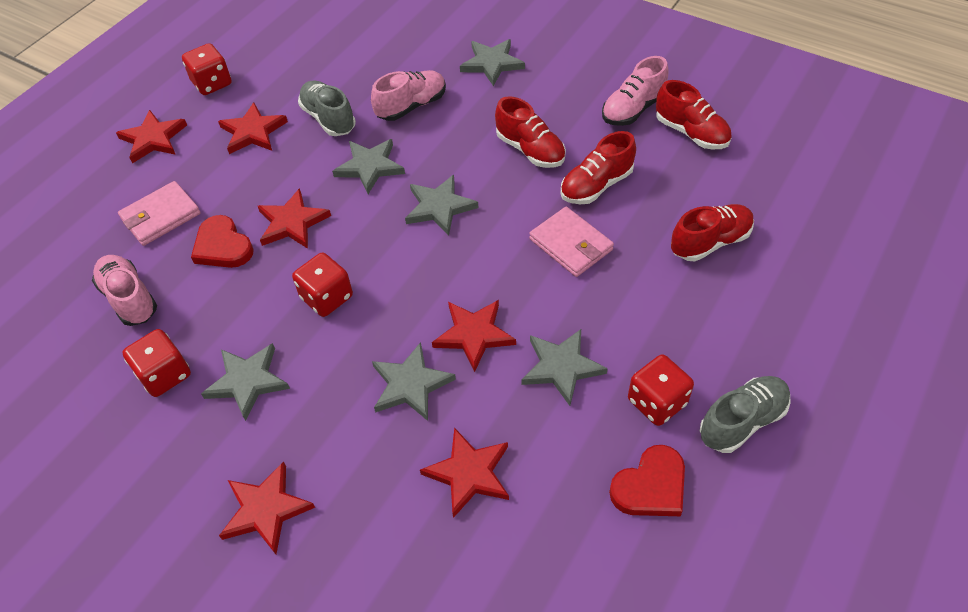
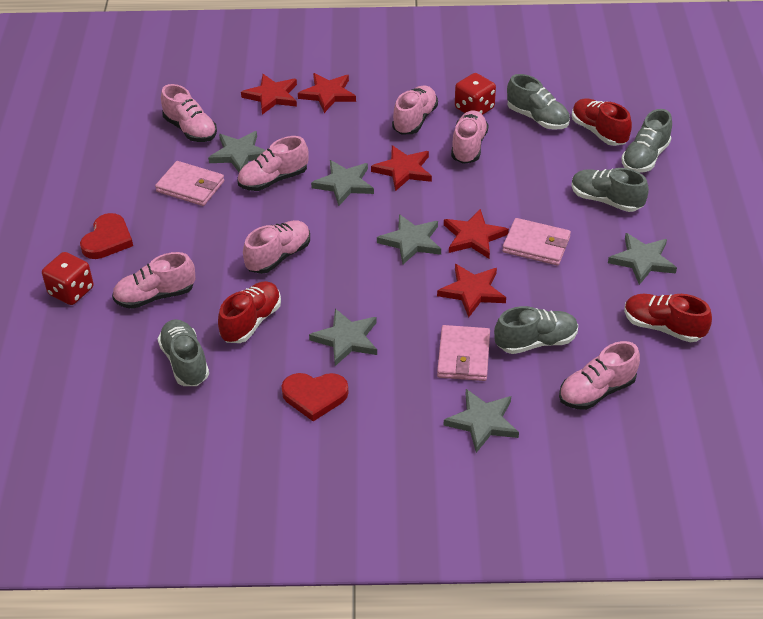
grey shoe: [298,81,356,136] [700,376,791,453] = 2 -> [158,319,209,386] [494,306,578,354] [507,74,570,130] [571,168,649,212] [621,109,672,173] = 5
pink shoe: [92,255,157,326] [371,70,446,121] [602,56,669,126] = 3 -> [112,252,195,309] [161,84,217,142] [237,136,309,191] [243,220,310,274] [392,85,438,135] [451,110,489,164] [559,341,640,410] = 7
pink wallet: [118,181,201,246] [529,207,614,277] = 2 -> [155,161,224,206] [437,325,490,381] [502,218,571,265] = 3
red dice: [122,329,191,397] [182,43,232,95] [292,253,353,317] [628,354,694,426] = 4 -> [42,252,94,305] [455,73,496,115] = 2
red shoe: [495,96,566,168] [560,131,636,204] [656,80,731,150] [671,204,754,262] = 4 -> [218,281,281,343] [572,99,632,146] [624,294,712,342] = 3
red star: [116,110,187,163] [218,102,288,154] [219,461,315,554] [258,188,331,249] [420,428,509,518] [432,300,516,372] = 6 -> [241,74,297,115] [298,73,356,113] [371,145,432,191] [437,264,506,317] [444,209,509,259] = 5

